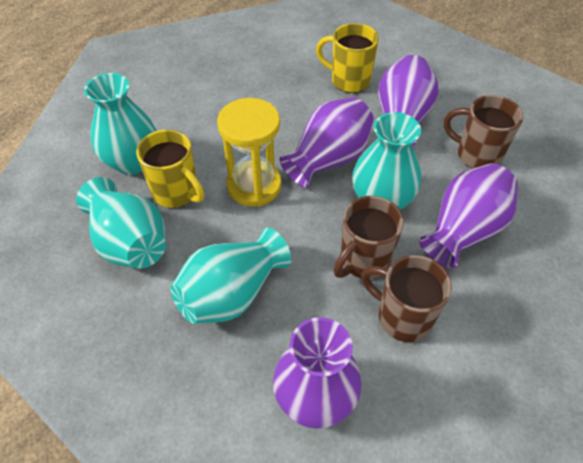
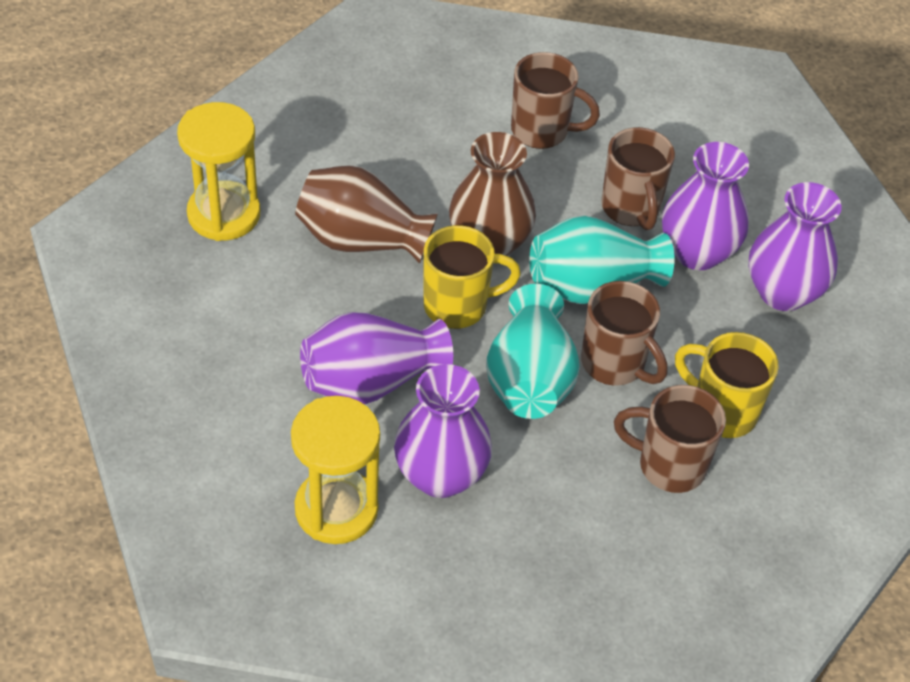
brown mug: [333,196,404,279] [361,255,452,342] [444,95,523,169] = 3 -> [511,52,600,149] [581,281,667,386] [601,127,675,230] [614,385,726,493] = 4
brown vase: none = 0 -> [295,165,438,264] [449,132,536,256] = 2
turquoise vase: [76,177,166,269] [84,73,157,175] [170,228,291,324] [352,112,421,210] = 4 -> [486,284,580,419] [529,215,675,304] = 2
yellow hourglass: [217,98,282,207] = 1 -> [177,102,260,241] [291,396,380,544] = 2

